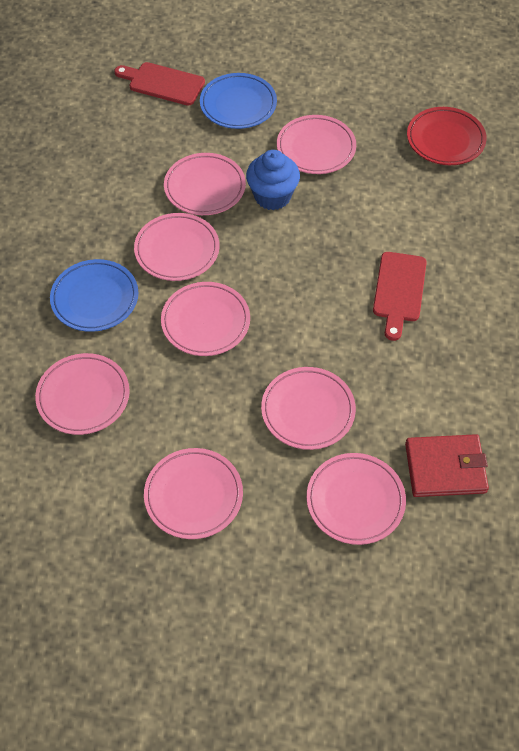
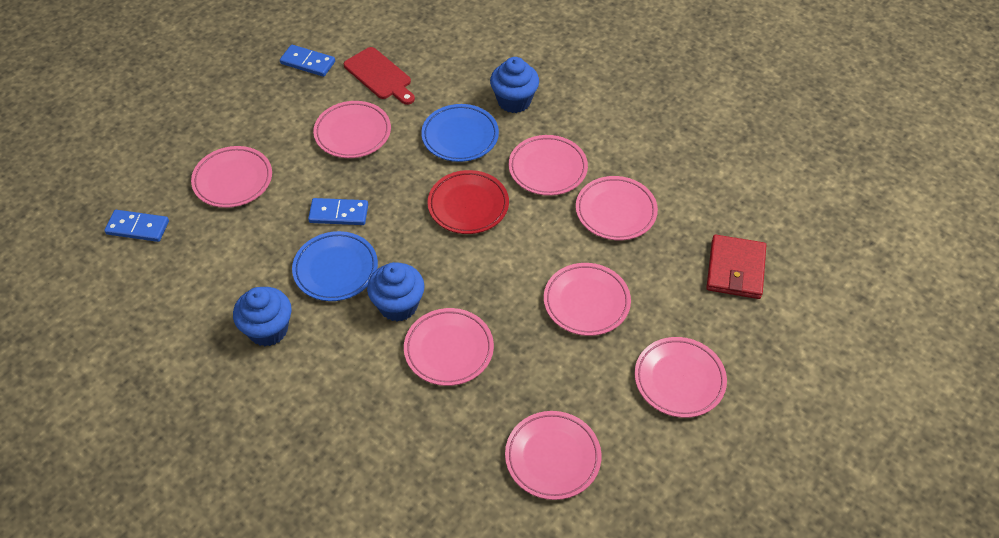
blue cupcake: [246,150,300,210] = 1 -> [233,287,292,346] [367,262,424,322] [490,57,539,113] = 3
blue domino: none = 0 -> [104,210,169,242] [280,45,335,77] [308,198,368,225] = 3
red cutting board: [114,62,205,106] [373,252,427,341] = 2 -> [344,47,415,105] = 1

